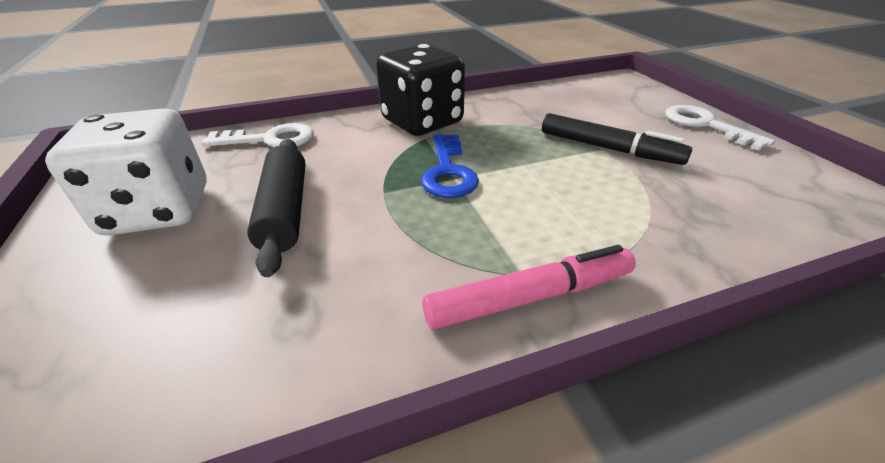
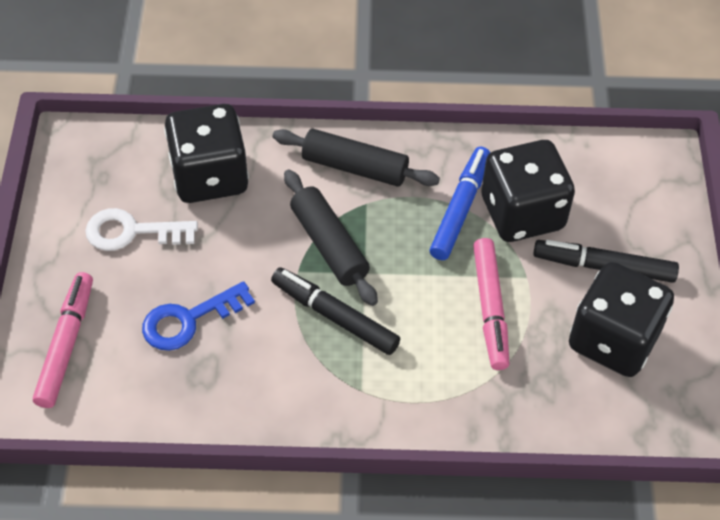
black dice: [376,44,465,136] = 1 -> [164,104,249,203] [481,140,575,242] [569,262,674,377] = 3
black marker: [542,113,692,165] = 1 -> [271,267,400,355] [533,240,679,283] = 2
black rolling pin: [247,139,305,277] = 1 -> [273,129,440,187] [284,170,378,306] = 2
blue marker: none = 0 -> [430,147,490,260] = 1
pink marker: [422,245,636,330] = 1 -> [33,272,93,408] [473,238,510,370] = 2
white dice: [45,108,207,236] = 1 -> none = 0
white key: [201,123,314,147] [666,105,775,151] = 2 -> [85,208,198,251] = 1

